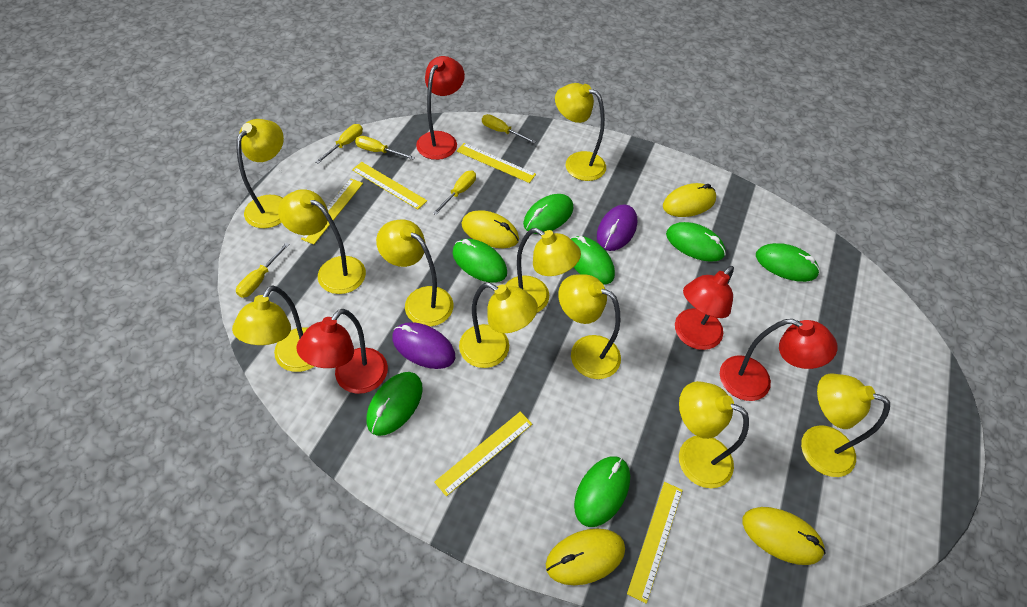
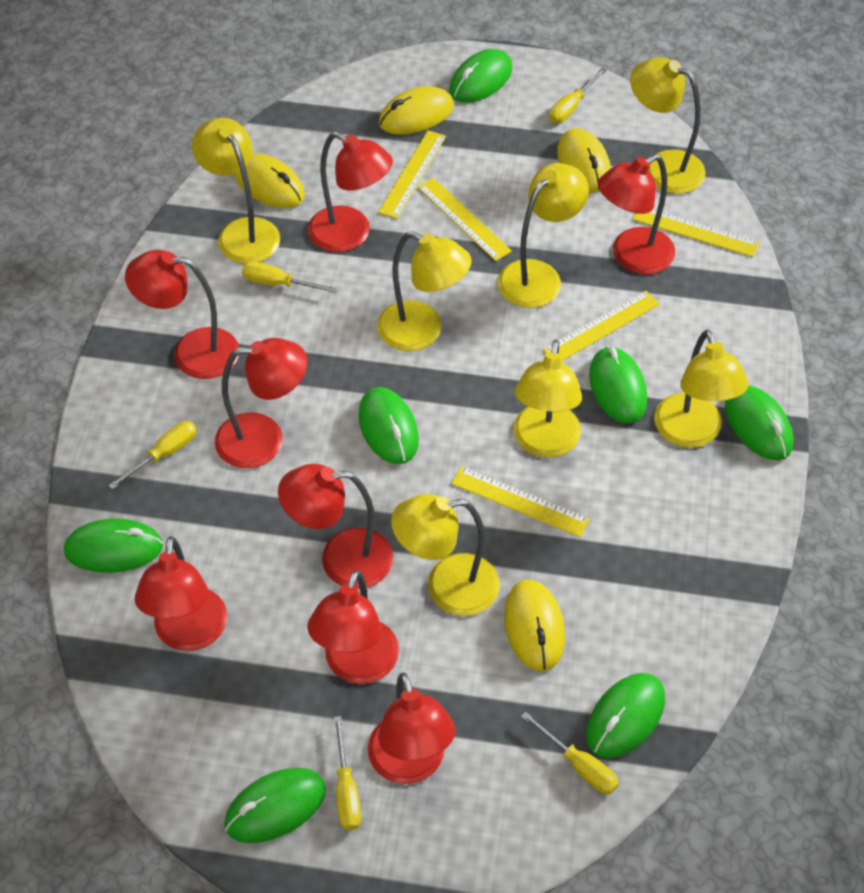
purple mouse: [392,322,455,369] [597,204,637,251] = 2 -> none = 0
red lamp: [297,309,388,394] [416,56,465,160] [675,266,734,350] [720,319,837,401] = 4 -> [125,250,239,379] [135,536,227,651] [215,338,307,468] [278,464,393,589] [307,570,399,684] [308,132,393,252] [368,673,455,784] [598,154,675,274] = 8
yellow lamp: [232,286,315,372] [236,119,284,228] [278,189,366,294] [376,219,454,327] [459,283,538,368] [505,228,581,313] [555,83,606,181] [558,274,621,379] [679,381,749,488] [801,373,890,477] = 10 -> [192,118,280,264] [377,231,472,351] [391,494,500,616] [498,163,589,308] [514,340,582,458] [630,57,706,194] [654,330,749,448] = 7

